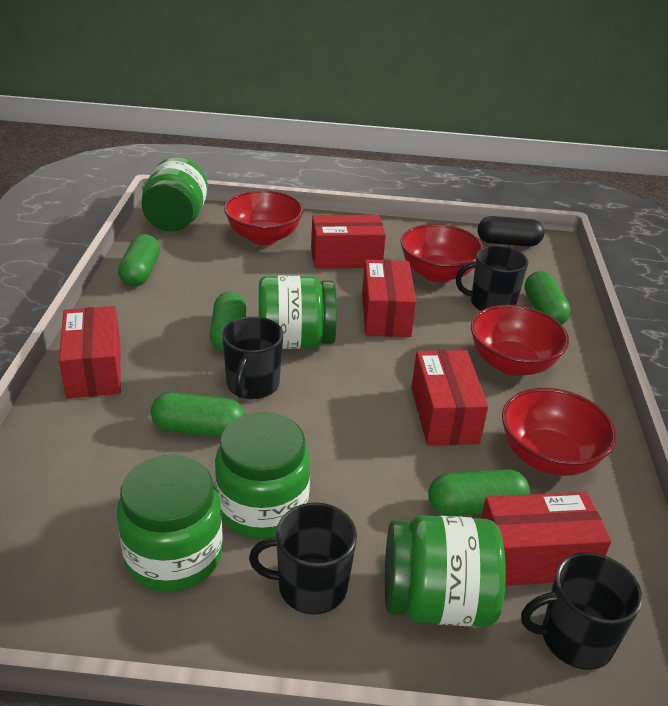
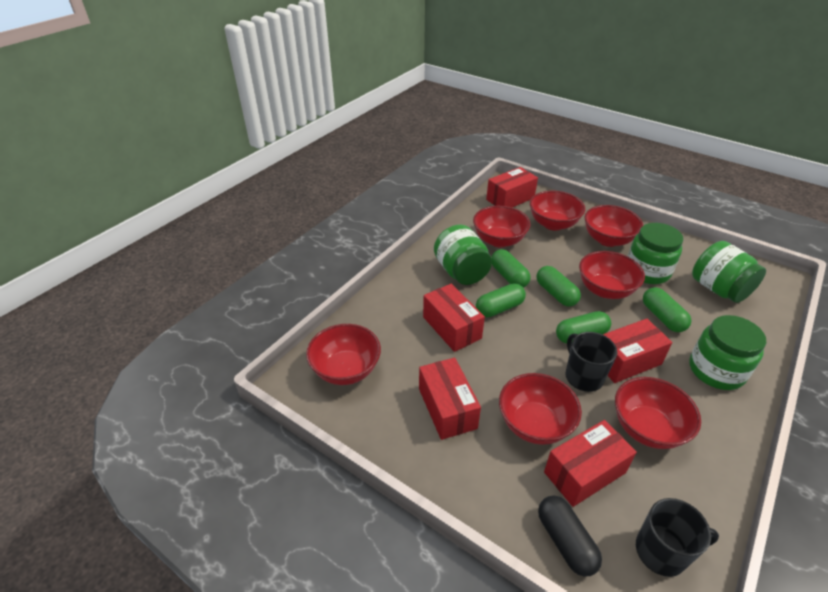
black mug: [222,316,283,399] [249,503,357,614] [456,245,528,311] [521,552,642,670] = 4 -> [565,332,617,392] [636,498,719,577] = 2
green jar: [117,455,223,592] [141,157,208,232] [215,412,310,539] [259,275,337,349] [385,515,506,627] = 5 -> [434,224,492,285] [628,223,684,284] [689,315,766,390] [692,241,766,303] = 4
red bowl: [224,190,304,245] [400,224,484,283] [471,305,569,376] [502,388,617,476] = 4 -> [306,324,381,385] [473,206,531,247] [499,373,582,445] [530,191,585,231] [579,251,645,299] [584,205,643,247] [615,377,701,449] = 7

